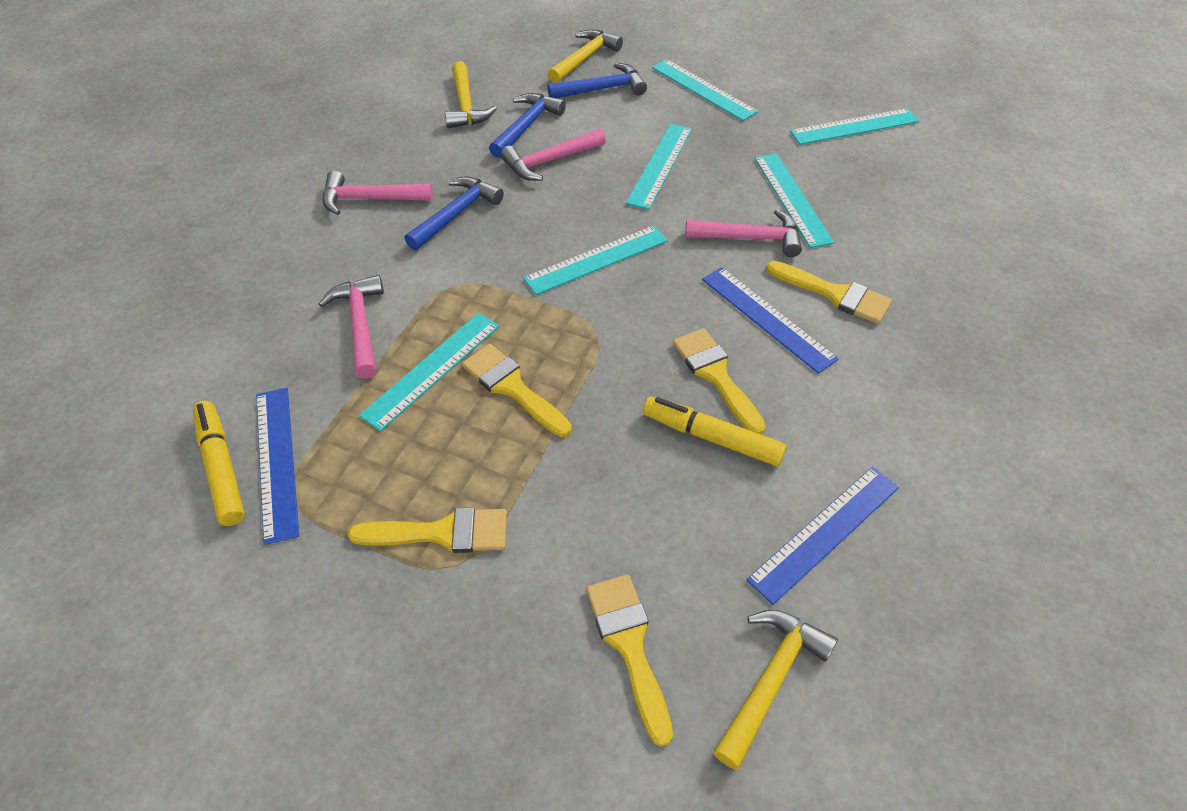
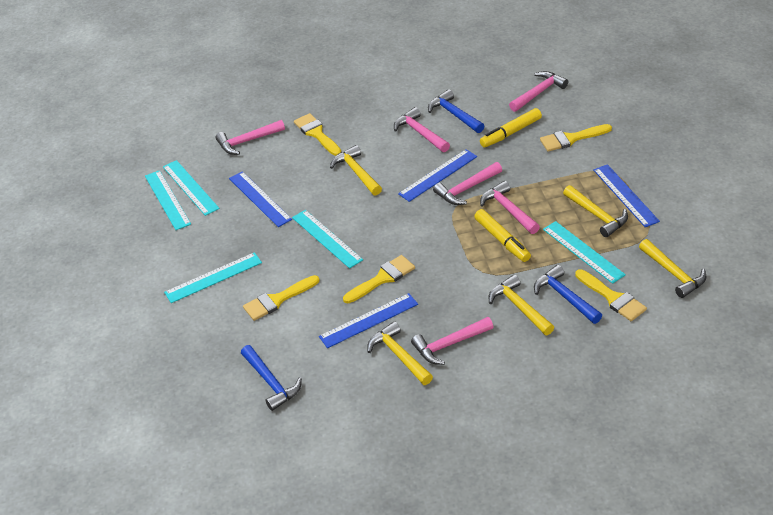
blue ruler: [256,388,299,545] [702,267,839,374] [746,466,899,605] = 3 -> [229,171,292,227] [319,293,418,348] [398,149,477,202] [593,164,660,227] = 4
pink hammer: [319,275,384,379] [323,171,433,215] [501,128,606,181] [685,209,802,257] = 4 -> [215,120,285,155] [394,107,450,152] [411,317,493,365] [433,162,502,205] [480,181,540,234] [509,71,568,112] = 6
turquoise ruler: [359,313,499,431] [523,225,668,295] [626,124,692,210] [652,59,758,121] [754,154,834,248] [790,108,919,145] = 6 -> [145,170,191,230] [163,160,220,216] [164,252,262,303] [292,210,363,268] [543,221,626,284] = 5
yellow hammer: [445,61,497,128] [548,29,623,83] [713,610,838,770] = 3 -> [330,145,382,196] [367,321,433,385] [489,275,554,335] [563,185,628,237] [639,239,706,298] = 5

